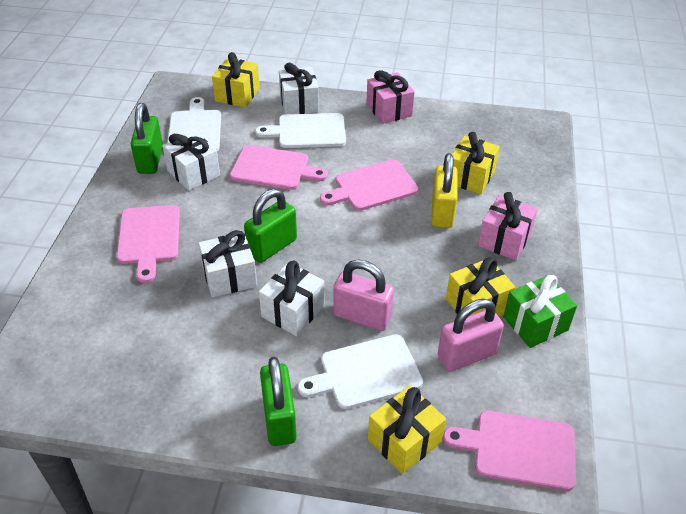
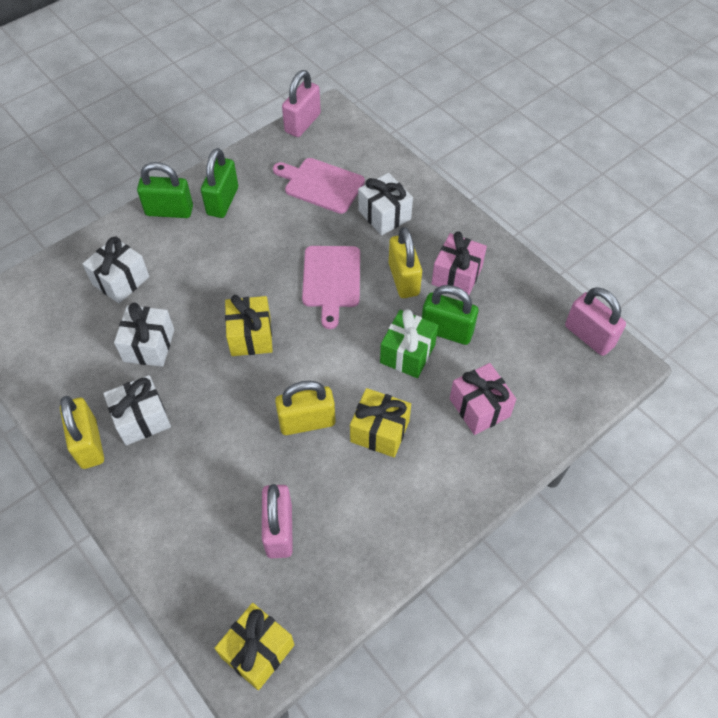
pink cutting board: [117,205,180,283] [230,145,328,190] [320,159,418,211] [443,411,576,491] = 4 -> [273,158,365,214] [302,246,360,329] = 2
pink padlock: [333,260,394,331] [438,299,504,372] = 2 -> [262,484,293,558] [282,70,321,137] [565,287,626,356] = 3
white cutting board: [167,97,221,151] [255,113,346,148] [298,334,423,409] = 3 -> none = 0
yellow gift: [212,52,260,107] [368,386,446,474] [446,257,515,316] [452,132,500,194] = 4 -> [215,603,294,690] [225,295,273,356] [350,388,411,457] = 3
yellow padlock: [431,153,458,228] = 1 -> [60,396,104,469] [275,381,336,435] [389,227,422,298] = 3

